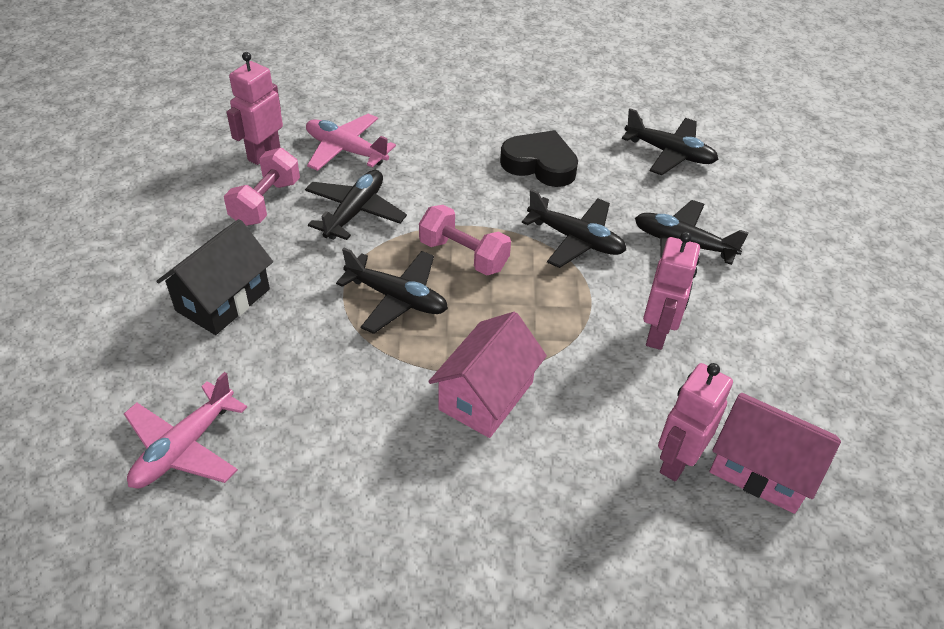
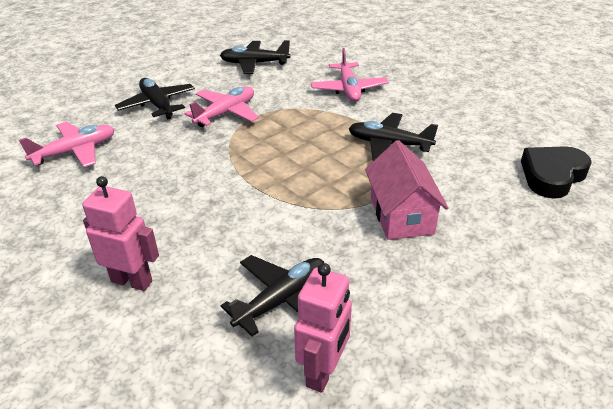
black house: [156,219,273,335] = 1 -> none = 0
black plane: [305,170,407,240] [336,248,448,334] [522,189,626,268] [622,108,719,175] [635,200,749,265] = 5 -> [115,78,195,119] [220,40,290,74] [221,255,324,337] [349,113,438,161] = 4
pink dumbbell: [224,148,300,226] [419,205,511,276] = 2 -> none = 0
pink house: [428,312,547,438] [709,393,841,514] = 2 -> [365,140,448,240] = 1
pink plane: [124,372,247,488] [306,114,396,171] = 2 -> [19,122,115,167] [184,87,259,127] [311,48,389,102] = 3
pink robot: [227,52,283,165] [643,232,700,350] [658,363,733,481] = 3 -> [82,176,159,291] [294,263,352,393] = 2

